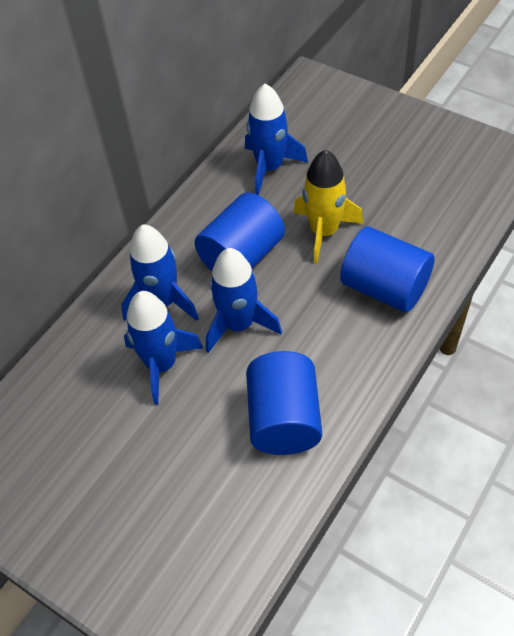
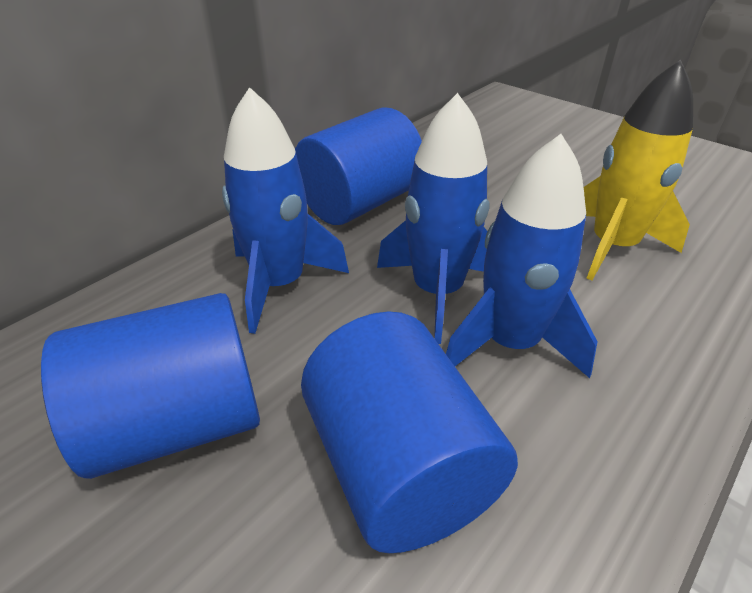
blue rocket: [121,225,199,321] [124,291,203,405] [206,248,282,353] [245,84,308,195] = 4 -> [222,87,349,334] [377,93,490,344] [446,134,598,378] = 3

